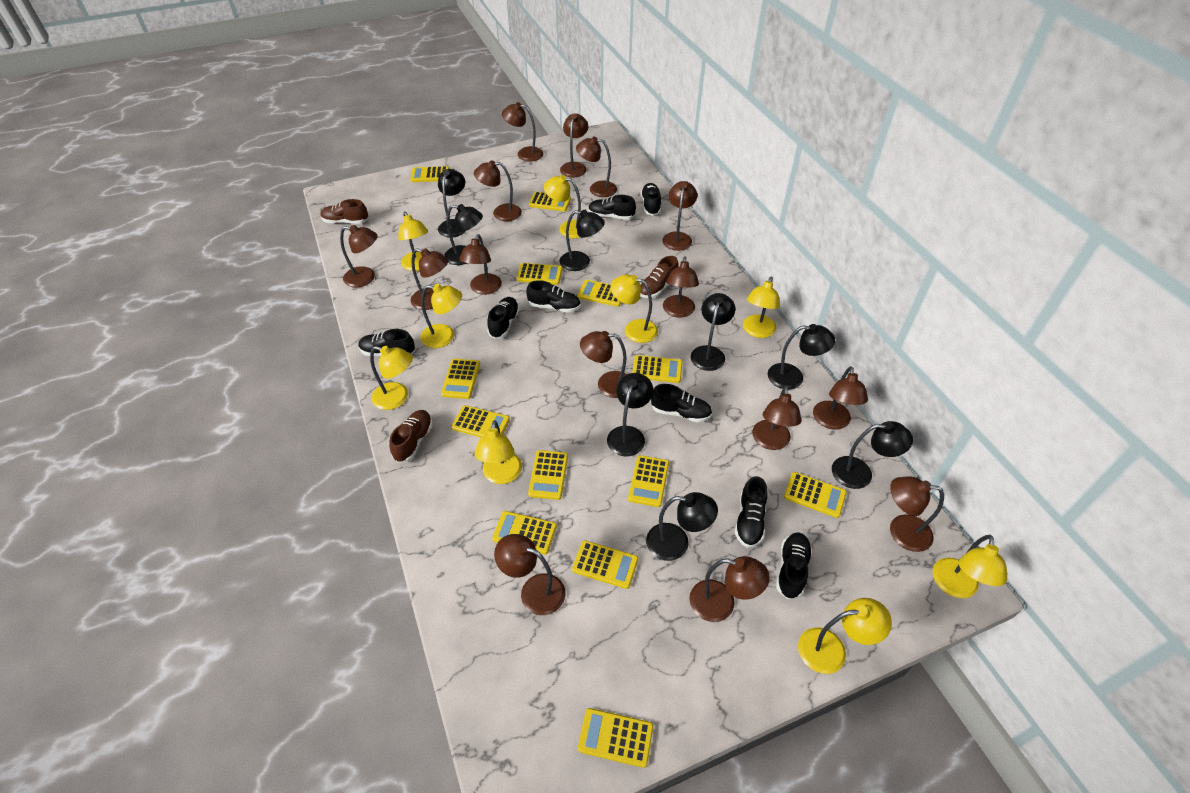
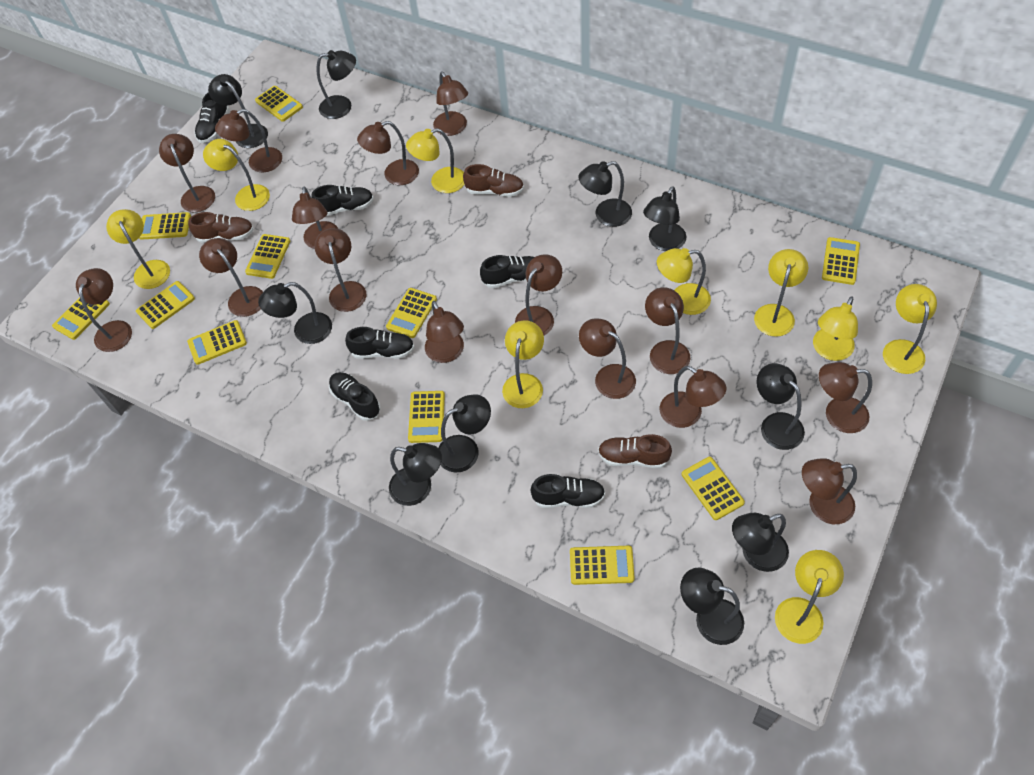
black lamp: [438,169,466,237] [444,204,483,265] [560,210,605,271] [607,373,653,456] [646,492,718,561] [691,293,735,371] [768,324,835,389] [832,421,913,489] = 8 -> [208,74,268,148] [258,282,332,344] [317,50,356,119] [389,443,442,506] [438,394,491,472] [578,161,632,227] [643,186,686,251] [680,567,744,645] [732,513,789,572] [756,363,805,450] = 10
black shoe: [358,329,415,356] [487,297,520,339] [527,280,581,313] [588,195,636,220] [641,183,661,216] [651,384,712,423] [735,476,768,548] [776,532,812,599] = 8 -> [195,92,229,143] [311,185,374,216] [329,372,381,421] [345,327,415,359] [480,255,535,288] [530,474,605,508] = 6
yellow calculator: [410,166,449,182] [441,359,480,399] [451,405,510,438] [492,511,557,554] [517,263,562,285] [528,450,568,500] [529,192,571,212] [572,540,638,589] [578,280,621,307] [578,708,653,768] [628,455,669,507] [632,355,682,383] [784,472,847,518] = 13 -> [52,298,110,340] [136,281,195,329] [139,212,191,240] [187,320,247,365] [245,234,290,279] [255,86,303,122] [386,288,437,338] [408,391,445,443] [570,546,635,585] [682,457,745,520] [822,237,860,285] = 11

